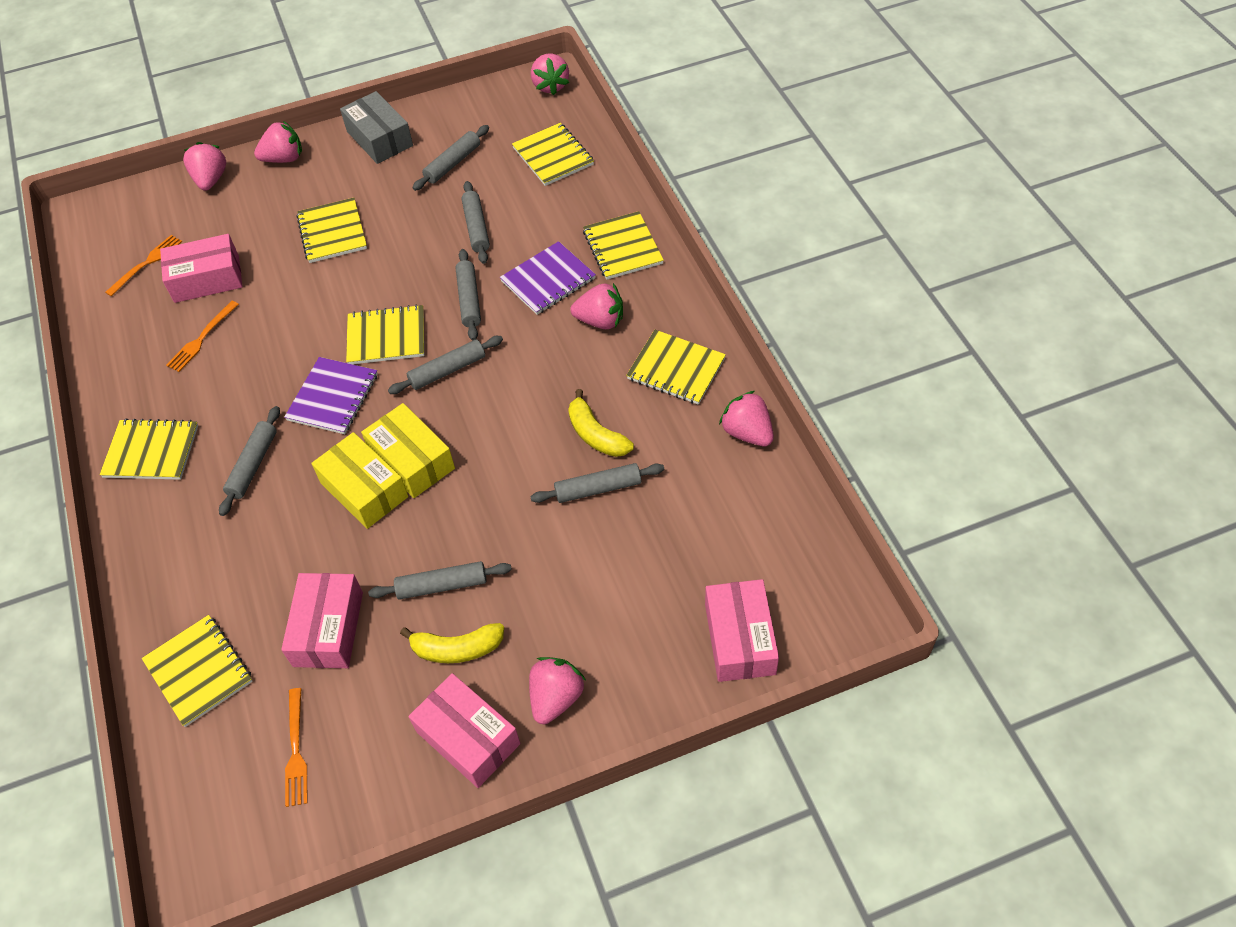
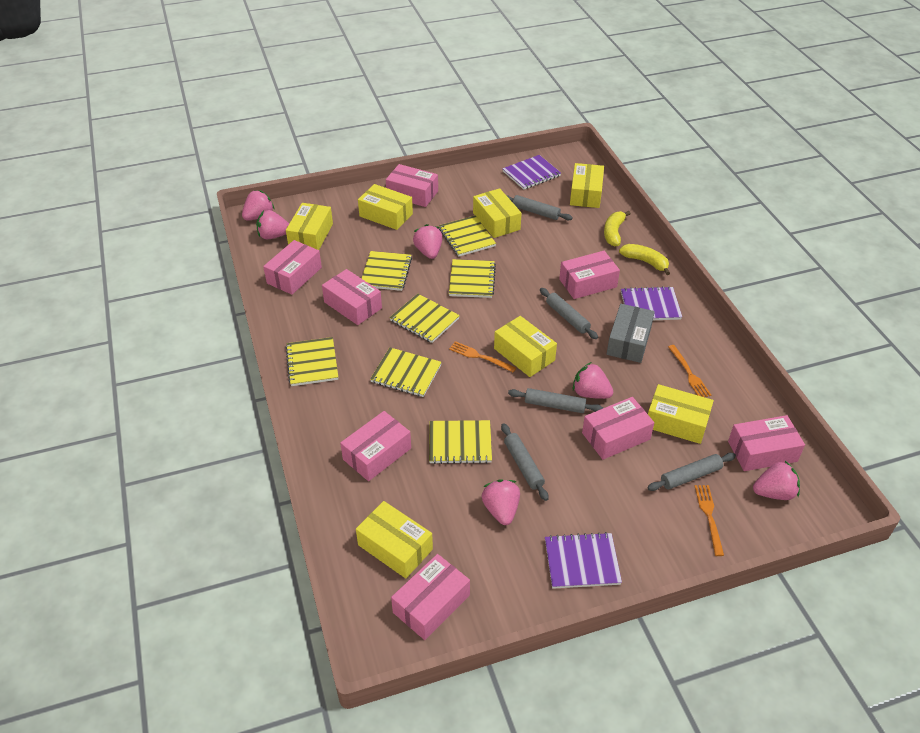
grey rolling pin: [219,406,280,516] [368,561,512,600] [388,336,503,394] [412,125,489,191] [456,249,481,341] [462,181,490,264] [530,463,664,503] = 7 -> [501,423,549,501] [506,195,573,220] [508,388,603,413] [540,288,598,339] [647,453,736,491] = 5
pink box: [160,234,243,303] [281,573,363,668] [408,673,520,788] [705,579,779,682] = 4 -> [263,240,322,295] [322,269,382,325] [340,411,411,481] [386,164,438,207] [391,554,470,640] [559,251,620,299] [582,397,654,460] [728,415,805,471] = 8
purple notebook: [284,357,378,434] [500,241,596,315] = 2 -> [502,155,561,190] [545,532,622,589] [621,286,682,320] = 3
yellow box: [311,432,408,529] [361,403,455,498] = 2 -> [286,203,333,250] [356,501,433,578] [358,184,413,230] [473,188,522,238] [494,316,557,377] [570,163,604,208] [648,384,714,444] = 7

